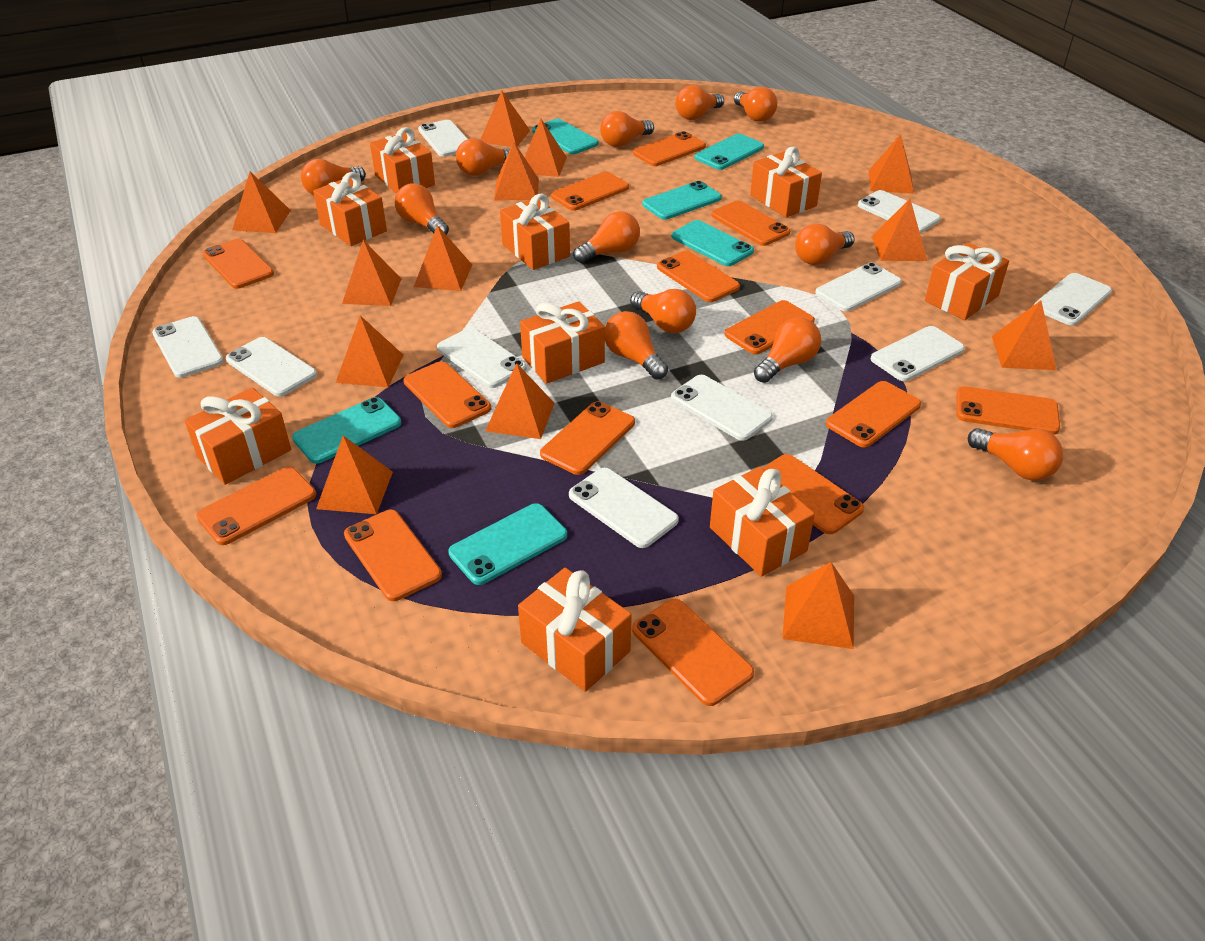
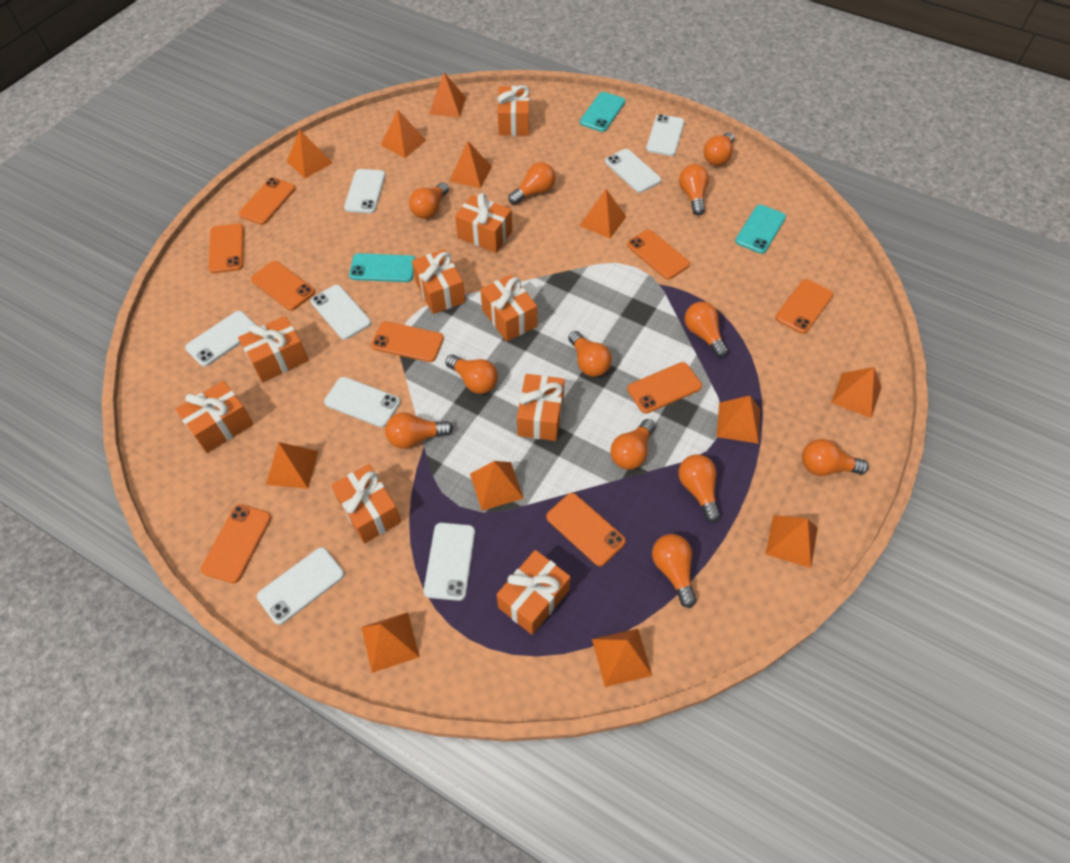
orange phone: [197,467,316,545] [203,239,274,289] [344,510,442,601] [403,361,491,428] [540,401,635,475] [551,172,629,211] [632,599,754,706] [633,131,706,166] [657,251,740,302] [711,201,791,246] [724,300,815,354] [763,454,864,534] [826,381,921,448] [957,386,1060,435] = 14 -> [201,504,272,583] [208,223,244,273] [239,178,296,225] [251,261,315,311] [371,321,444,362] [546,493,626,566] [627,230,690,280] [627,362,702,414] [775,279,834,334] = 9
orange pyramid: [232,172,291,233] [316,436,393,514] [336,316,403,388] [342,240,401,306] [414,225,472,291] [480,91,530,147] [486,363,555,439] [494,142,539,200] [525,119,567,177] [782,562,854,649] [869,134,914,194] [872,199,927,261] [992,300,1056,370] = 13 -> [266,442,319,489] [287,129,333,178] [361,612,420,673] [381,110,426,158] [429,73,466,117] [449,141,492,188] [470,461,524,511] [579,189,626,238] [592,629,652,687] [716,396,760,444] [766,515,818,568] [831,367,881,418] = 12
turquoise phone: [292,397,401,464] [448,503,567,585] [532,119,599,154] [642,181,722,220] [671,220,754,266] [695,134,764,170] = 6 -> [349,253,415,282] [580,92,625,132] [735,205,786,254] = 3
white phone: [152,316,224,378] [226,337,317,397] [418,120,468,157] [437,328,527,388] [569,468,679,548] [671,375,773,441] [815,262,902,312] [858,190,941,233] [871,326,965,381] [1034,273,1112,326] = 10 -> [185,311,256,367] [257,547,344,625] [311,285,371,340] [324,377,401,427] [344,169,386,213] [424,523,475,601] [605,149,661,193] [646,114,684,156] = 8

